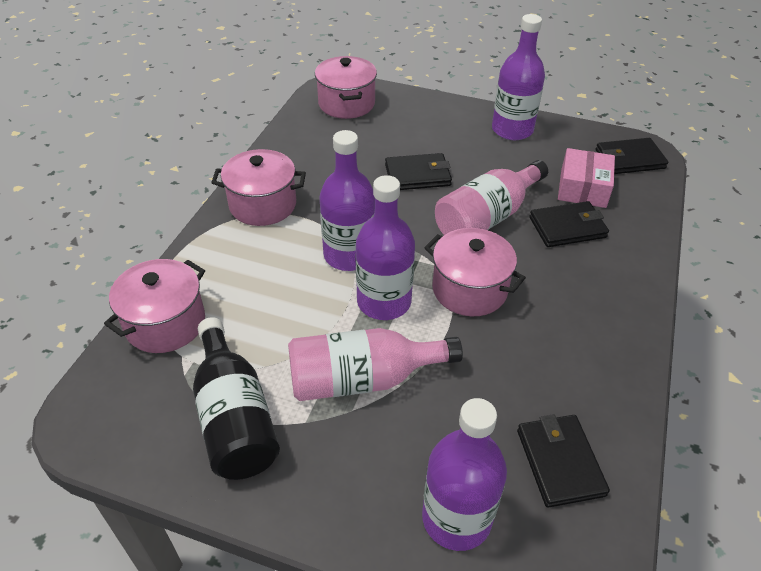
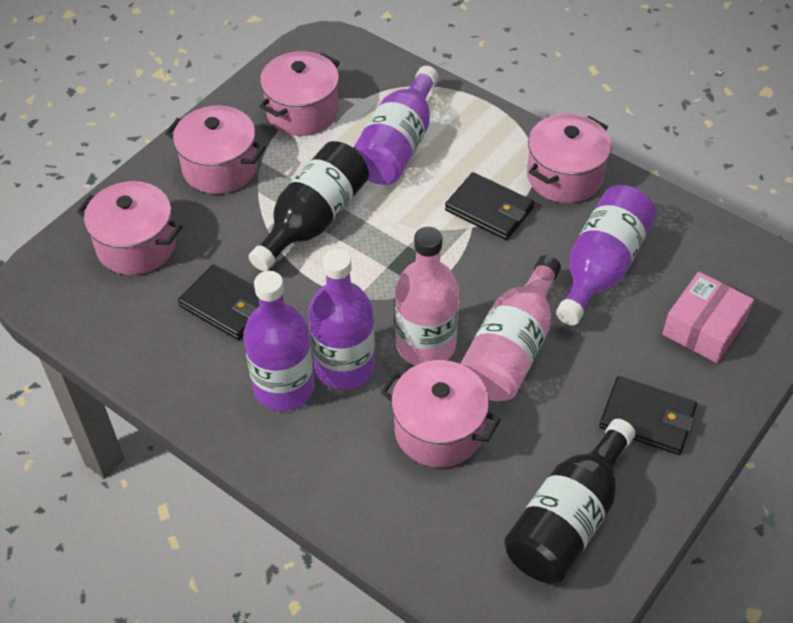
black bottle: [193,317,280,480] = 1 -> [249,141,369,271] [504,419,636,583] = 2
black wallet: [385,153,452,190] [517,414,610,508] [529,201,609,247] [596,138,668,174] = 4 -> [178,264,259,340] [445,172,534,240] [599,376,697,455] = 3
pink pot: [104,259,205,353] [211,149,306,226] [315,56,377,119] [424,228,526,316] = 4 -> [77,181,182,275] [165,106,266,194] [259,51,340,136] [381,360,501,467] [527,114,612,203] = 5

